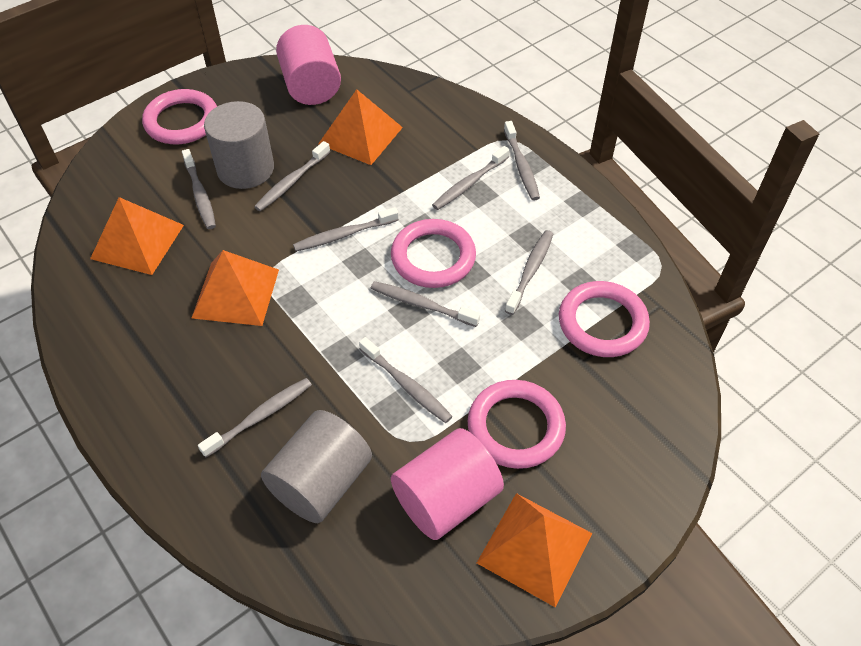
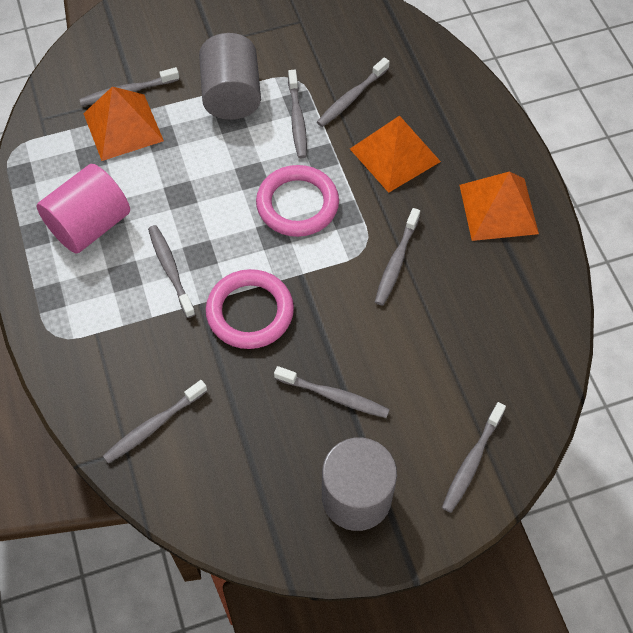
grey toothbrush: [182,149,216,229] [198,378,312,457] [254,141,330,211] [293,207,399,252] [359,337,453,423] [371,281,480,327] [432,146,510,210] [504,121,540,200] [505,230,553,315] = 9 -> [79,67,179,106] [103,380,207,464] [148,225,195,318] [274,366,390,418] [288,70,307,158] [317,58,390,127] [375,208,420,306] [442,402,506,513] = 8
orange pyramid: [90,197,184,275] [192,250,279,326] [318,89,403,165] [477,493,592,607] = 4 -> [83,86,164,161] [350,116,441,193] [459,171,539,241] = 3
pink cylinder: [276,25,341,105] [391,428,504,540] = 2 -> [37,164,130,254] = 1
pink ring: [142,89,217,144] [391,219,476,288] [468,380,566,469] [559,281,650,357] = 4 -> [206,269,294,349] [256,165,339,237] = 2

